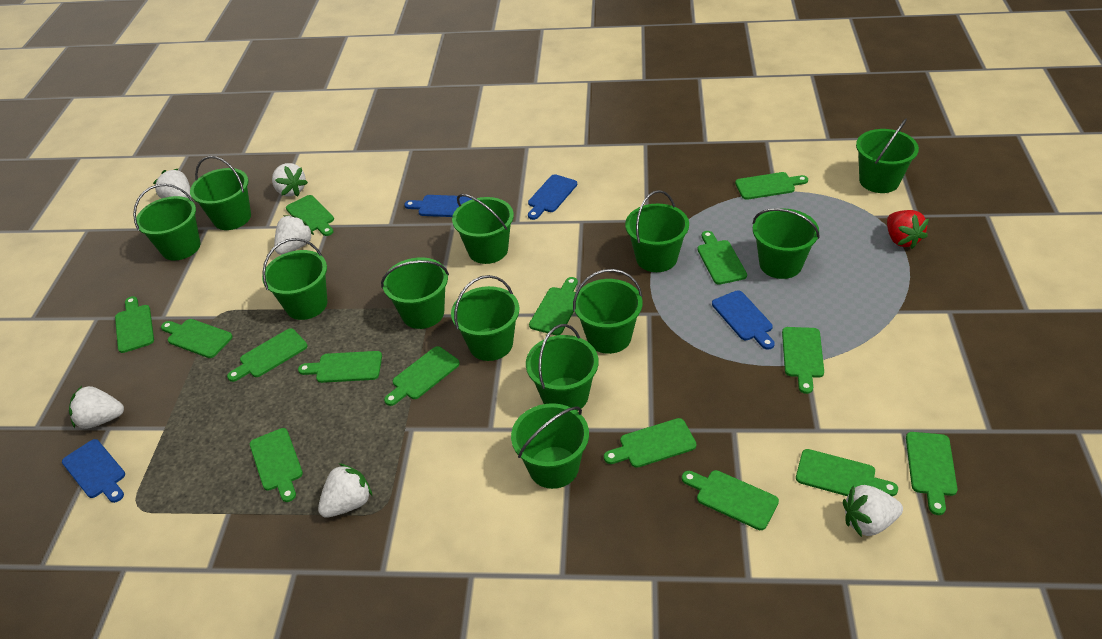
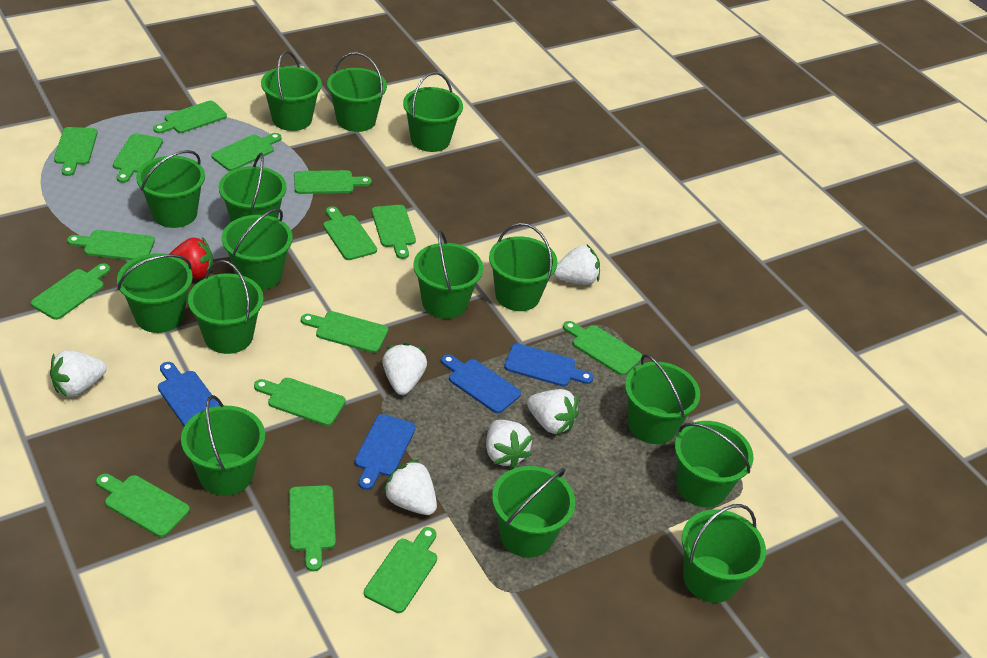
green bucket: [133,184,200,260] [190,156,251,230] [262,238,328,320] [381,257,449,329] [451,275,519,361] [452,194,514,264] [511,403,589,489] [526,324,599,411] [573,269,642,354] [625,190,689,272] [752,208,820,279] [856,119,919,193] = 12 -> [117,253,193,333] [136,150,205,228] [181,395,265,496] [188,260,264,354] [219,153,287,222] [222,208,293,290] [261,51,322,131] [327,52,387,132] [403,72,463,152] [413,230,483,319] [489,223,557,311] [492,466,575,558] [625,354,700,444] [675,421,753,507] [682,504,766,603] = 15

